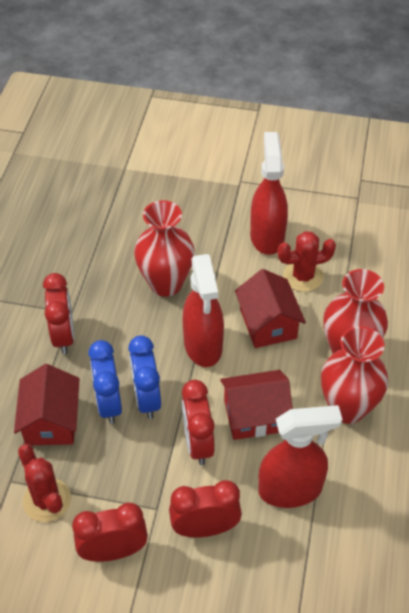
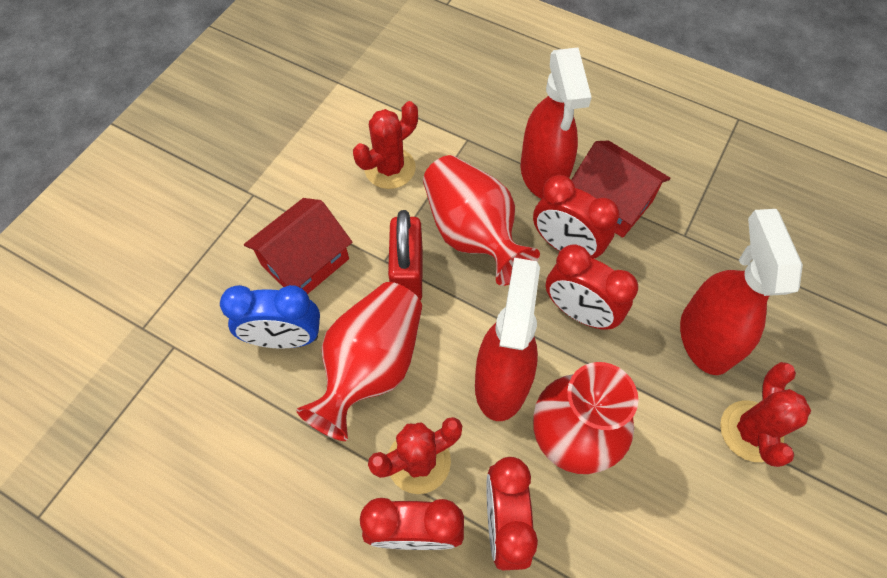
blue clock: [88,340,122,424] [129,335,161,419] = 2 -> [220,285,320,349] = 1
red cactus: [18,444,71,522] [277,231,336,292] = 2 -> [353,101,418,189] [368,417,462,494] [720,362,811,467] = 3
red house: [14,364,80,445] [220,370,293,440] [235,269,306,348] = 3 -> [244,198,352,294] [571,141,670,238] = 2
red padlock: none = 0 -> [388,210,423,301] = 1

